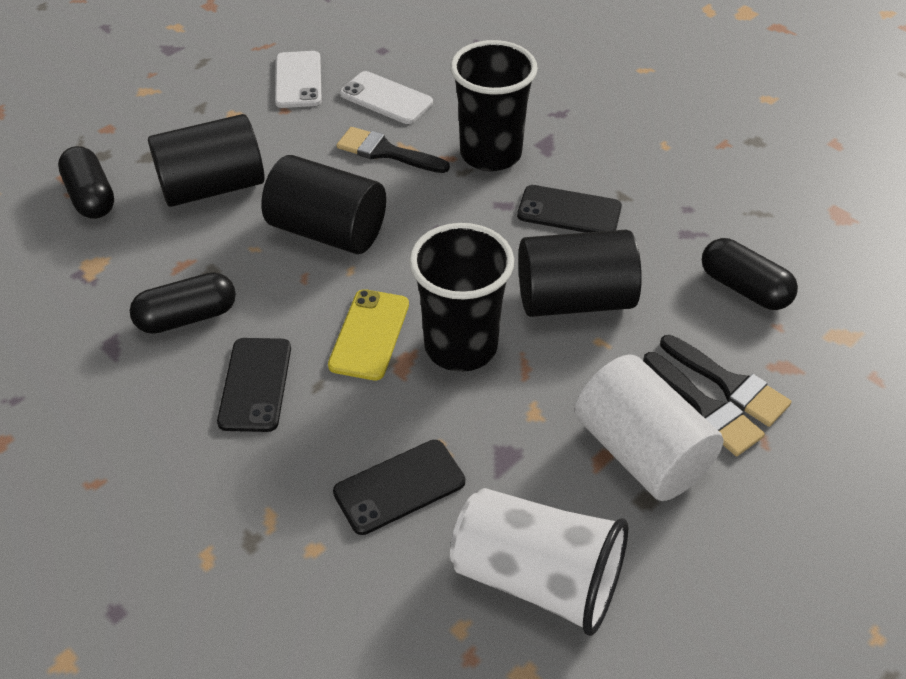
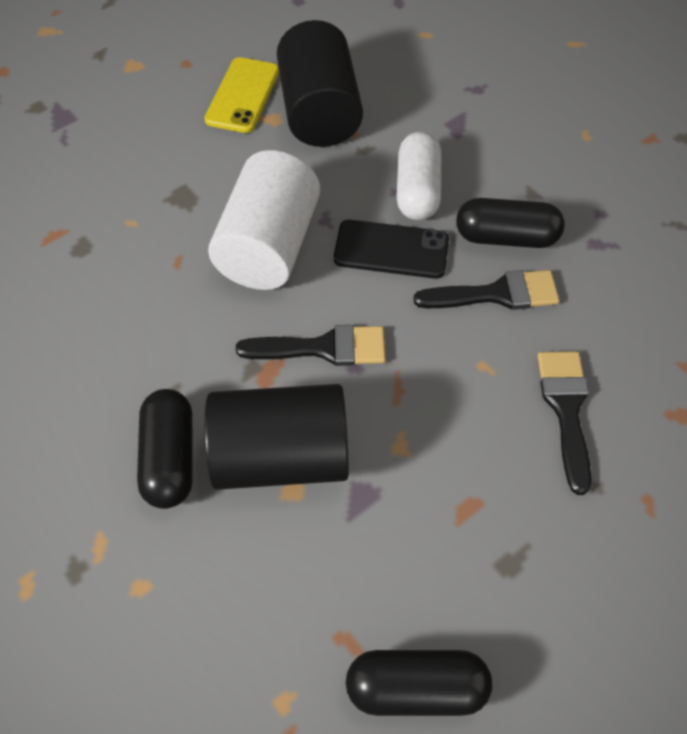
black cup: [409,223,514,372] [450,40,538,171] = 2 -> none = 0
black cylinder: [148,114,265,207] [261,155,386,254] [518,230,642,317] = 3 -> [204,384,349,490] [277,20,363,147] = 2
black phone: [217,338,291,432] [333,440,465,535] [517,185,622,233] = 3 -> [334,220,449,279] = 1
white capsule: none = 0 -> [396,132,441,220] = 1
white cup: [450,488,628,636] = 1 -> none = 0
white phone: [275,51,322,108] [340,71,433,124] = 2 -> none = 0

